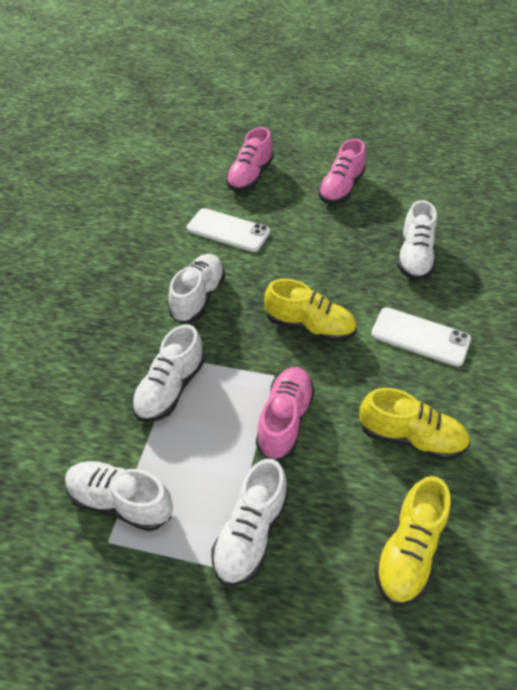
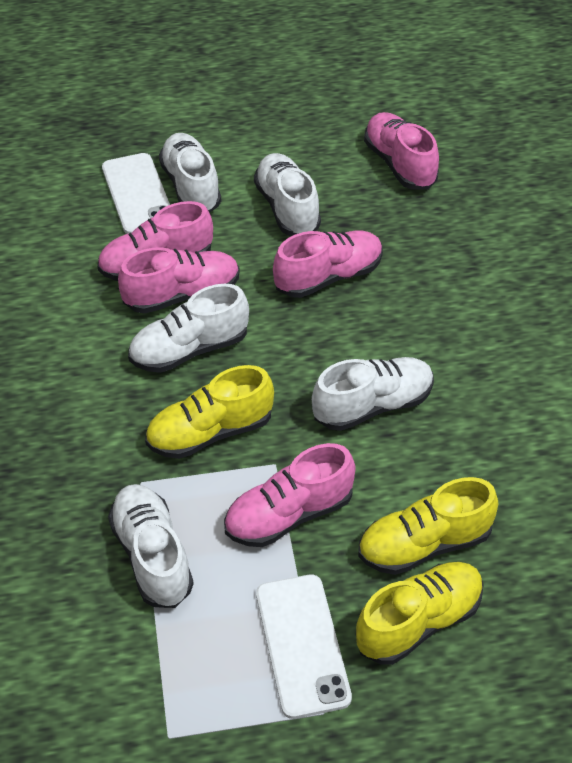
pink shoe: [226,127,273,191] [256,367,315,460] [318,139,366,204] = 3 -> [97,201,213,281] [118,247,240,314] [224,443,356,547] [273,230,383,298] [364,112,439,189] = 5

